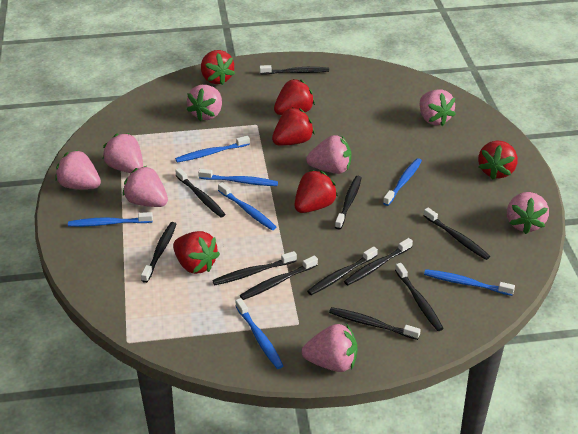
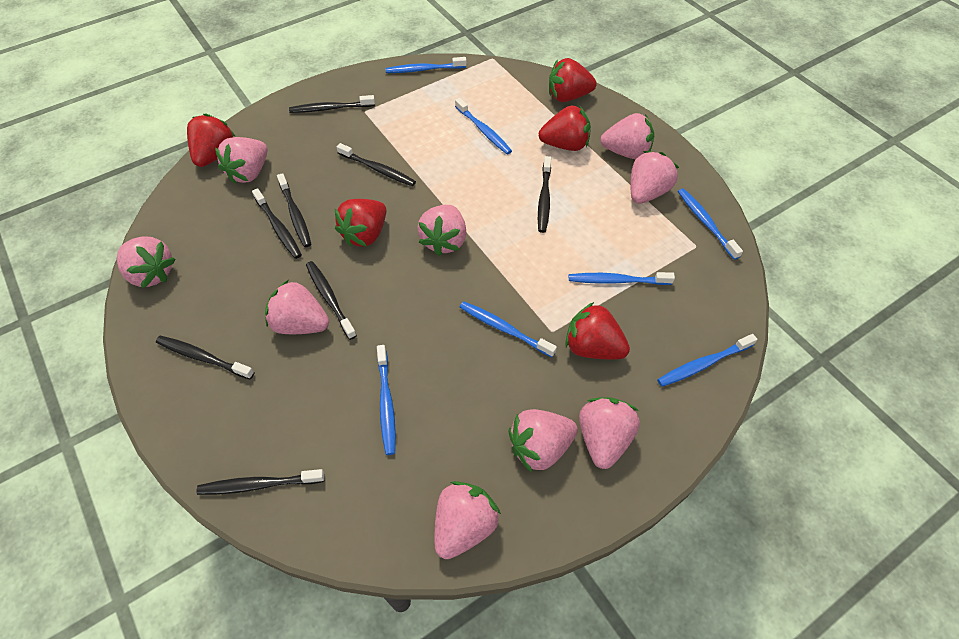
black toothbrush: [141,222,176,283] [175,168,226,217] [212,251,297,285] [240,255,318,300] [260,65,329,74] [307,246,378,295] [329,307,421,340] [335,176,362,229] [344,238,413,286] [395,263,444,331] [423,208,490,260] = 11 -> [156,336,254,379] [196,469,325,495] [252,188,302,259] [277,173,312,247] [289,95,375,113] [306,261,357,340] [337,143,416,186] [538,156,551,233] = 8
pink strawberry: [55,150,101,189] [103,133,143,173] [123,166,168,207] [187,85,222,121] [302,324,358,372] [306,135,351,174] [420,89,456,126] [507,192,549,234] = 8 -> [117,236,176,288] [215,137,267,184] [265,280,329,334] [417,205,466,256] [434,481,501,559] [509,409,578,473] [579,397,640,469] [600,113,654,159] [630,151,679,204] = 9
red strawberry: [173,231,220,274] [201,50,235,85] [272,107,314,146] [274,79,315,115] [295,170,338,213] [478,140,518,180] = 6 -> [187,114,236,167] [335,199,386,247] [539,105,591,151] [549,58,597,102] [565,302,630,359] = 5

